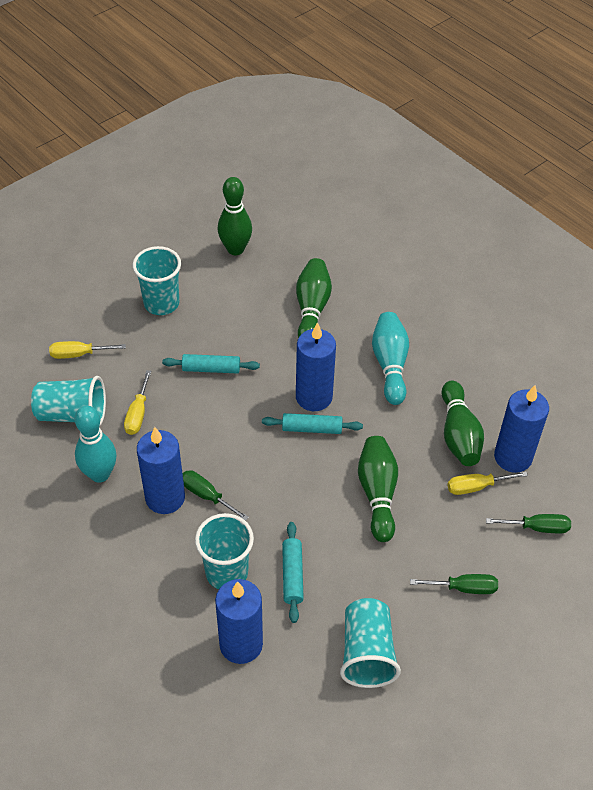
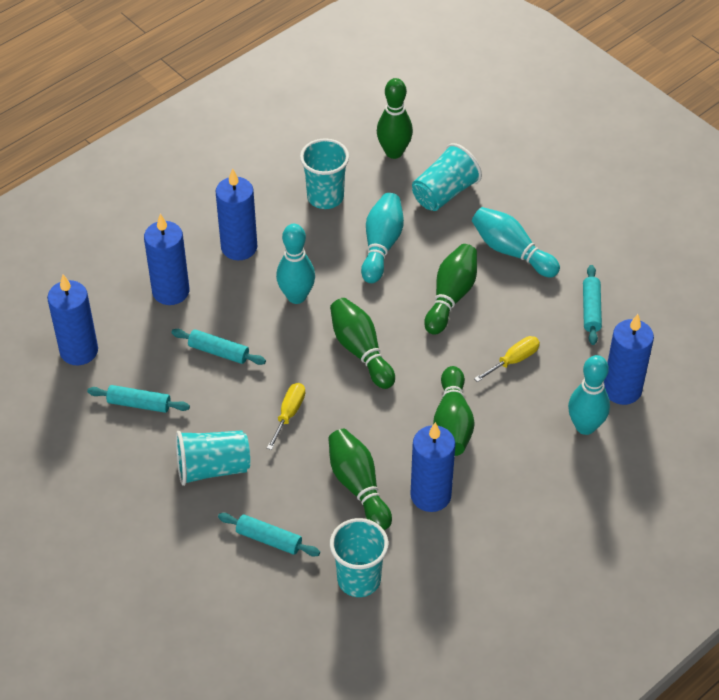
blue candle: [137,427,185,514] [215,579,263,664] [296,322,336,411] [494,385,549,473] = 4 -> [47,275,98,365] [144,213,189,305] [216,168,257,260] [410,422,456,512] [604,314,654,405] = 5
green bowling pin: [218,177,252,255] [296,258,332,338] [358,436,398,542] [441,380,484,466] = 4 -> [328,429,392,530] [330,298,395,389] [377,78,413,159] [424,244,477,335] [433,366,475,456] = 5
green screwdriver: [183,470,249,521] [410,574,498,594] [486,514,571,533] = 3 -> none = 0
turquoise bowling pin: [74,406,117,483] [372,312,409,405] = 2 -> [276,224,315,304] [361,193,404,283] [472,207,560,277] [568,355,610,435] = 4
turquoise rolling pin: [162,354,260,373] [262,413,363,434] [282,522,304,623] = 3 -> [87,385,190,413] [171,329,266,365] [218,513,320,557] [583,265,602,345] = 4
yellow screwdriver: [49,341,126,359] [124,370,151,435] [447,471,528,495] = 3 -> [267,383,305,450] [474,336,540,382] = 2

